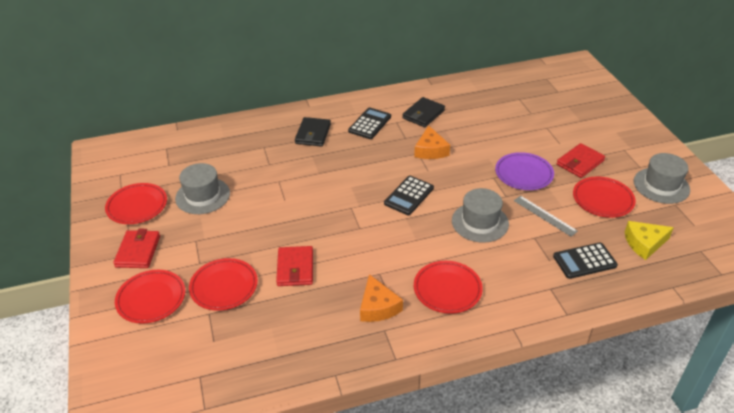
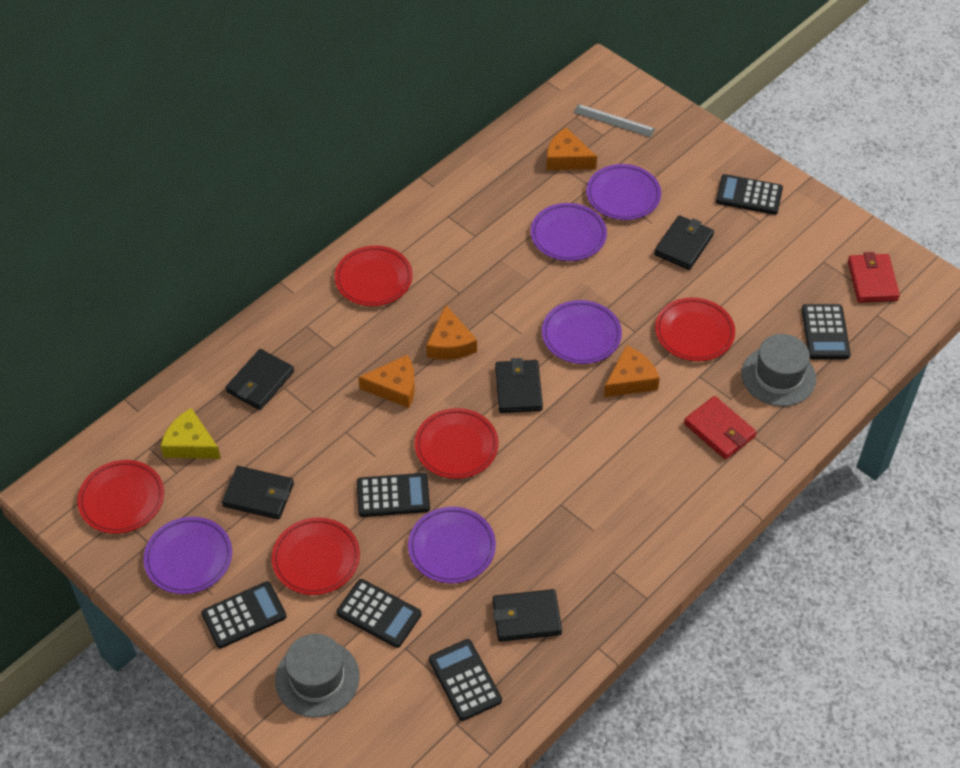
black calculator: [348,107,391,139] [384,176,434,215] [553,243,618,279] = 3 -> [201,581,287,649] [337,579,421,648] [357,473,430,517] [429,639,502,721] [716,174,783,215] [802,304,851,359] = 6
black wallet: [295,117,331,147] [402,97,445,127] = 2 -> [222,466,294,519] [225,349,294,410] [493,589,562,642] [495,358,543,413] [654,215,714,270] = 5
grey hat: [175,163,230,214] [452,188,509,243] [634,153,690,204] = 3 -> [275,634,359,717] [741,334,816,406] = 2
orange cheese: [360,274,403,322] [414,125,450,159] = 2 -> [358,355,415,408] [426,305,477,360] [546,128,597,170] [604,345,660,397] = 4
purple plate: [495,152,554,190] = 1 -> [143,517,232,594] [408,507,496,584] [531,203,607,261] [542,300,622,364] [586,164,661,220] = 5
red wallet: [113,229,160,268] [276,246,313,286] [557,143,605,178] = 3 -> [684,396,756,460] [848,252,900,303] = 2

